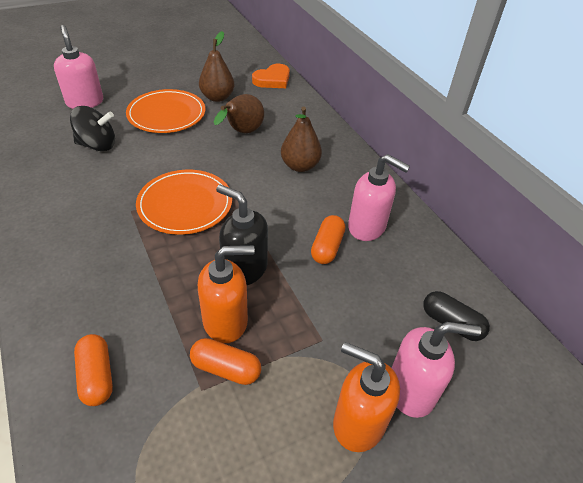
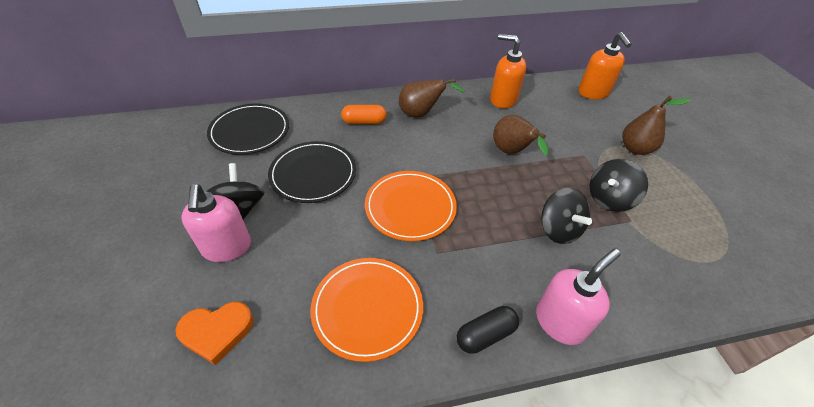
black plate: none = 0 -> [207,103,289,155] [268,141,356,203] = 2
black soap dispenser: [216,185,268,285] = 1 -> none = 0
black spinning top: [70,106,115,151] = 1 -> [206,163,264,220] [541,188,592,244] [589,159,648,212] = 3
orange capsule: [74,334,113,406] [190,338,261,385] [311,215,345,264] = 3 -> [341,105,387,124] = 1
pink soap dispenser: [54,25,103,109] [348,154,410,241] [392,322,481,418] = 3 -> [181,184,251,262] [536,249,621,345] = 2

